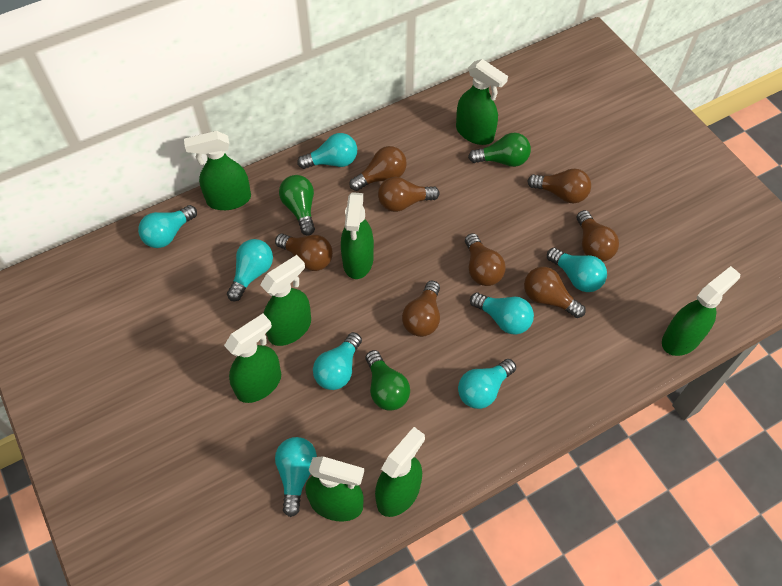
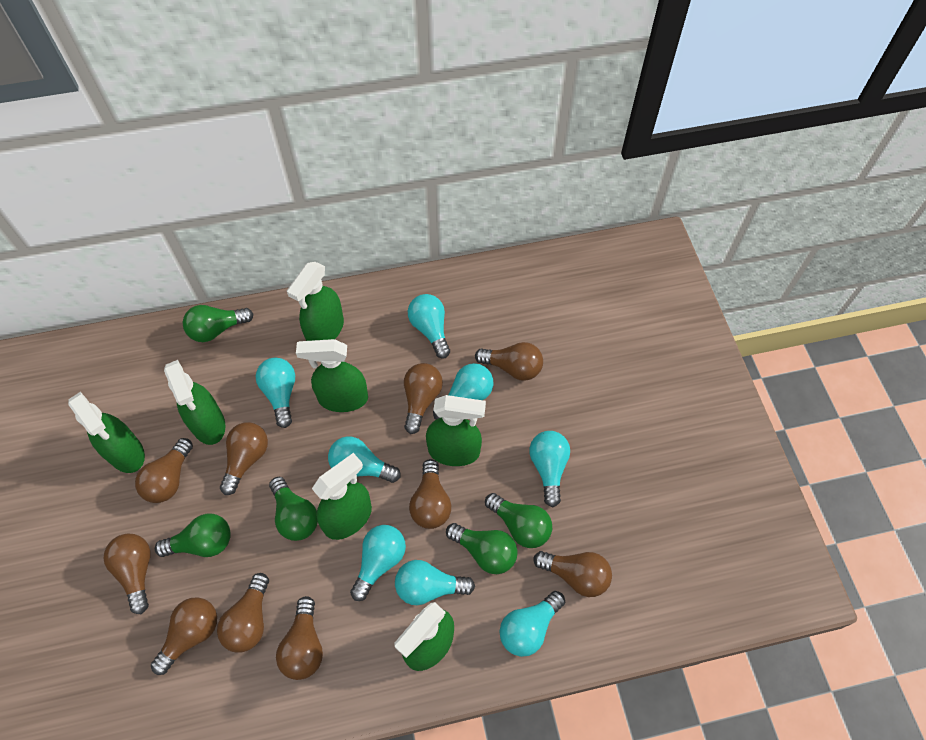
brown light bulb: [275,233,333,271] [349,146,407,191] [378,177,440,212] [402,280,440,337] [465,233,506,286] [524,267,586,318] [527,168,591,203] [577,210,619,262] = 8 -> [104,533,150,614] [135,438,193,503] [151,597,217,675] [217,573,269,653] [220,422,268,495] [276,596,323,680] [404,363,443,434] [409,459,451,529] [475,342,543,381] [533,551,612,597] = 10
green light bulb: [279,175,315,236] [366,350,410,411] [468,132,531,167] = 3 -> [155,513,231,557] [183,305,253,342] [269,477,318,541] [446,523,518,574] [485,493,552,548] = 5
green spray bottle: [184,131,251,210] [224,314,281,403] [260,255,311,346] [305,456,364,521] [341,192,374,279] [375,427,425,517] [456,59,508,145] [662,266,740,356] = 8 -> [68,392,145,473] [164,360,225,445] [287,262,344,341] [296,339,368,412] [312,453,372,540] [394,602,454,671] [426,395,486,466] = 7

